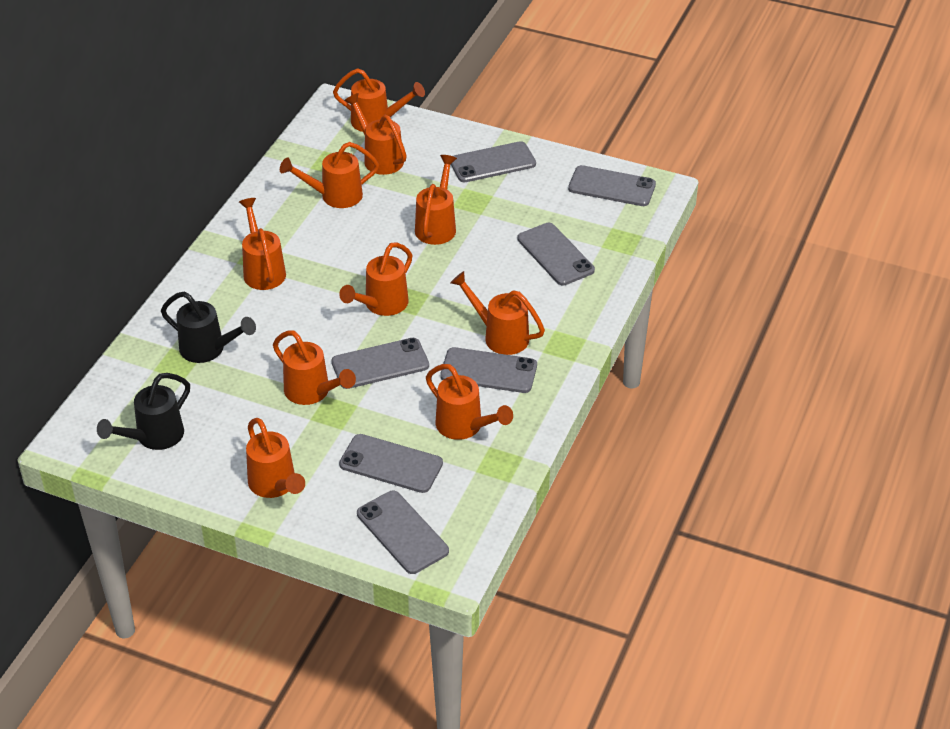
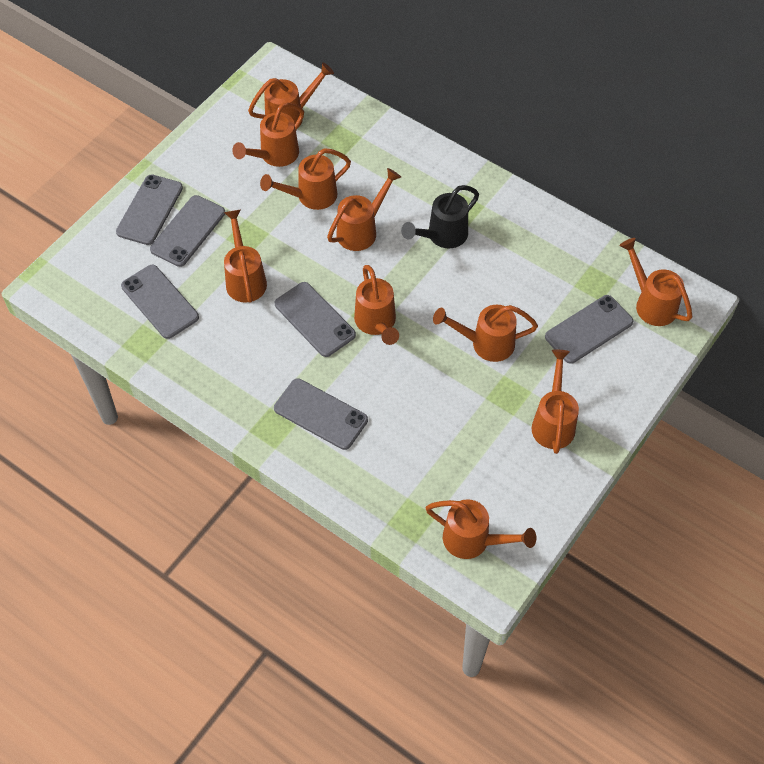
black watering can: [97,373,190,450] [161,291,256,363] = 2 -> [401,185,479,249] = 1
grey phone: [332,338,429,389] [339,434,443,493] [357,491,449,574] [440,347,537,393] [451,141,536,182] [517,223,595,286] [568,165,656,206] = 7 -> [116,174,183,245] [121,265,199,339] [150,195,225,267] [274,378,368,450] [275,282,356,357] [545,295,633,364] = 6

